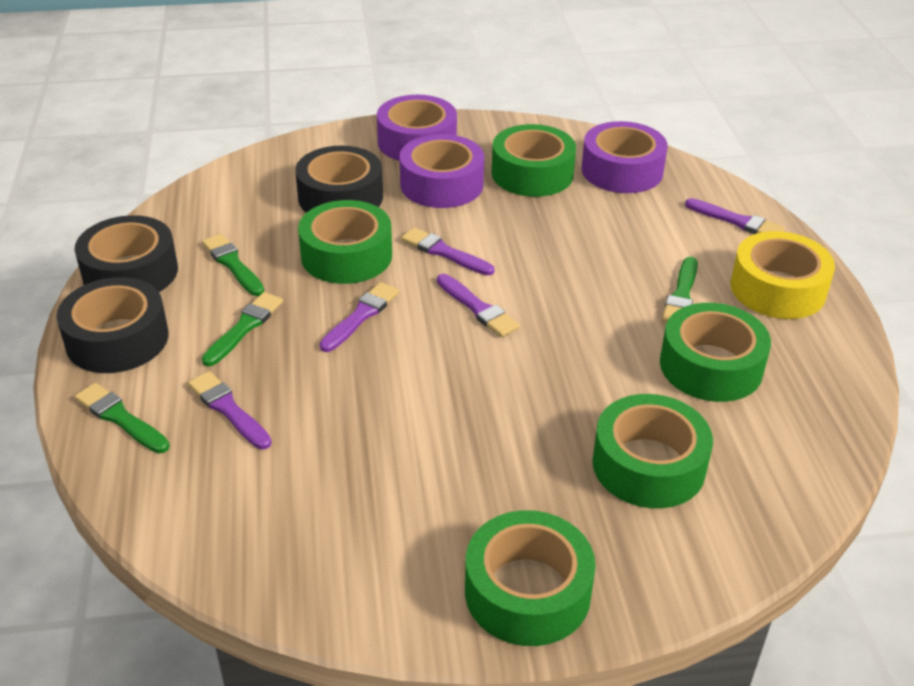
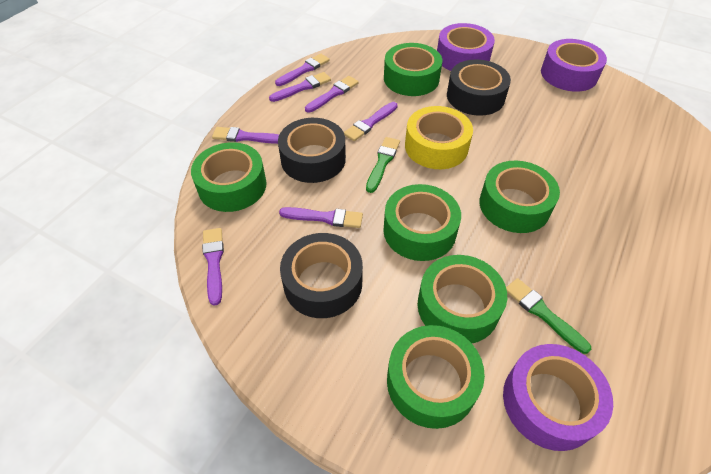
green brush: [75,383,170,453] [202,234,264,296] [202,292,283,367] [662,257,698,323] = 4 -> [366,137,400,193] [506,278,591,354] = 2
green tape: [298,200,392,284] [465,510,596,646] [492,124,576,197] [592,394,713,508] [660,303,771,402] = 5 -> [191,142,267,212] [383,184,461,261] [384,43,442,96] [387,325,485,429] [418,255,507,343] [479,160,560,233] = 6
purple brush: [188,371,272,449] [319,282,399,352] [401,227,494,276] [437,274,520,337] [685,198,785,234] = 5 -> [202,228,224,306] [212,127,280,144] [269,72,331,102] [275,53,329,86] [279,207,363,228] [305,76,359,113] [344,102,398,141] = 7

